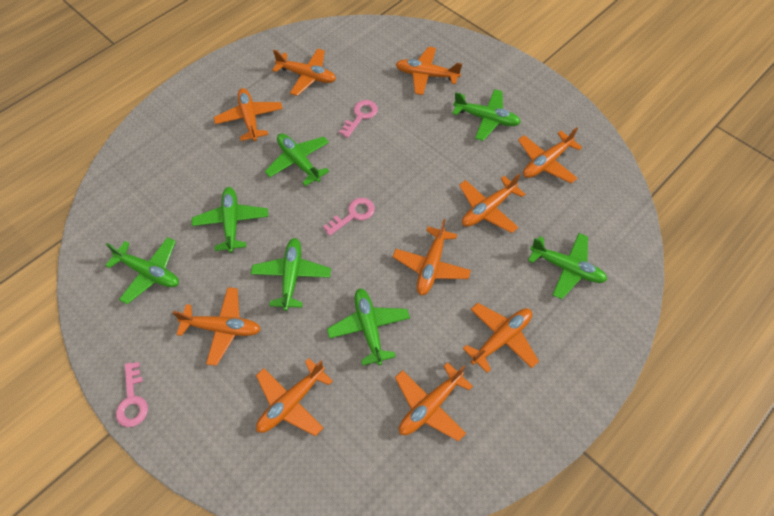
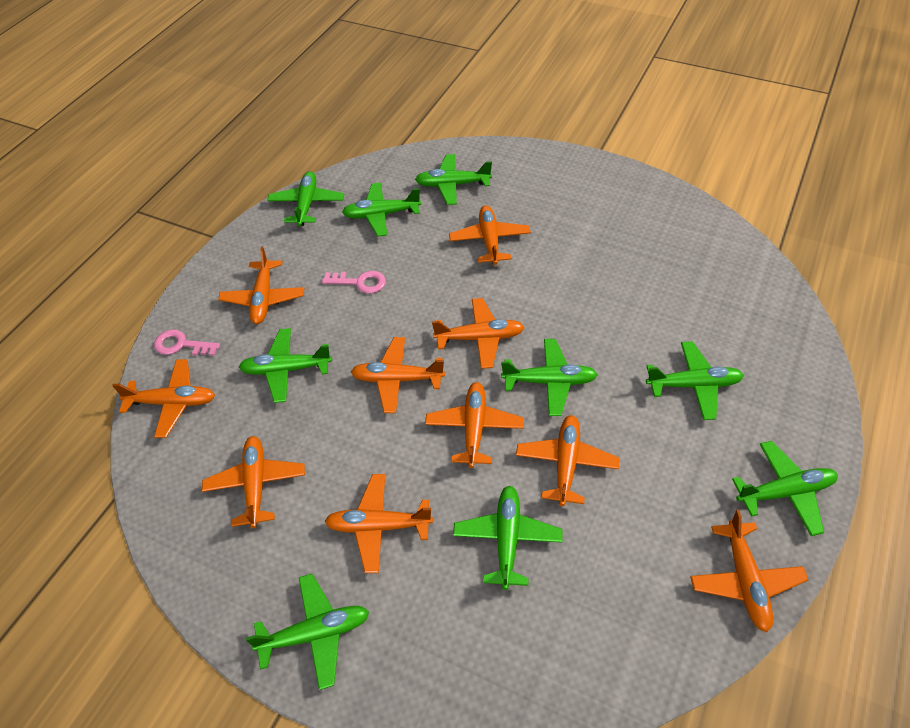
green plane: [105,237,179,304] [192,187,268,253] [251,238,331,311] [265,133,329,186] [327,288,410,366] [452,89,521,141] [528,233,607,299] = 7 -> [239,328,332,403] [246,574,369,690] [267,171,344,226] [342,183,421,237] [415,154,492,205] [453,486,563,590] [501,339,598,416] [646,341,744,420] [732,441,838,536] = 9
pink key: [116,362,148,427] [323,198,375,236] [339,100,378,138] = 3 -> [154,329,220,356] [322,271,386,293] = 2

